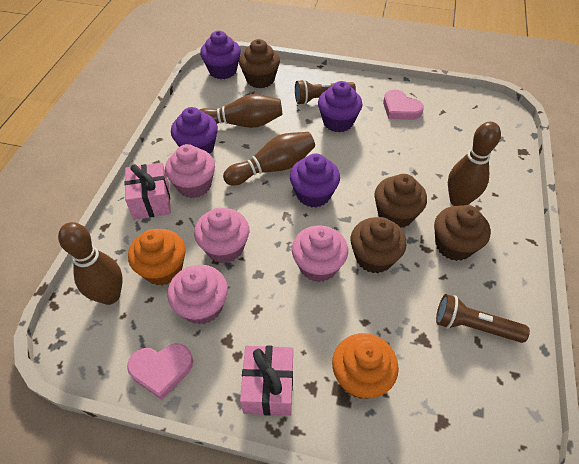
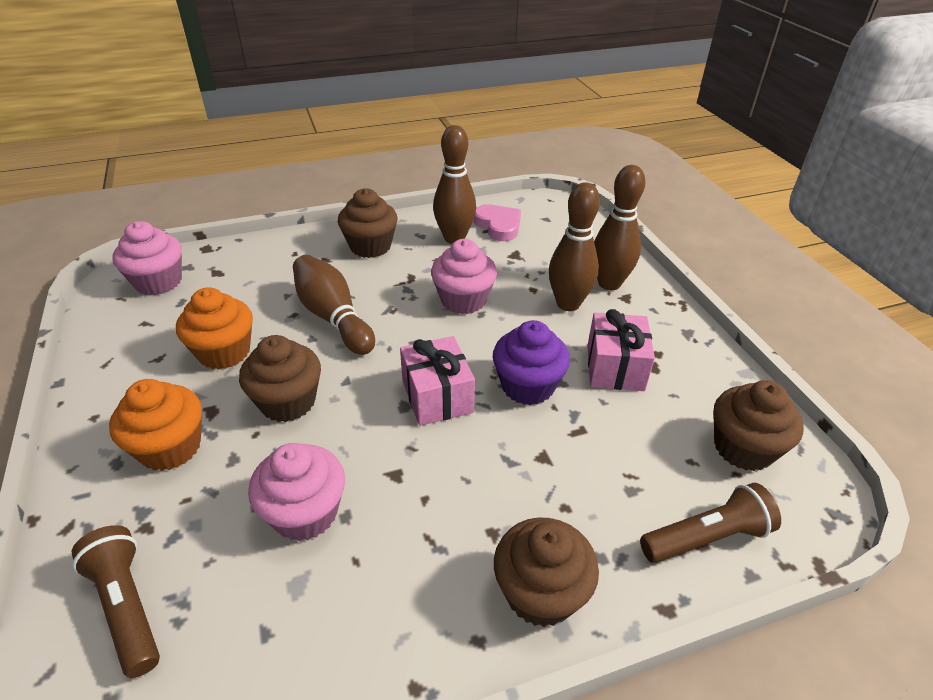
pink cupcake: [165,144,215,198] [168,265,228,324] [194,207,249,263] [292,225,348,282] = 4 -> [112,221,182,295] [248,443,345,541] [431,239,497,314] = 3
pink heart: [127,343,193,400] [383,89,424,120] = 2 -> [474,204,521,241] = 1
purple cupcake: [171,107,218,154] [200,31,241,79] [290,154,340,208] [318,81,363,132] = 4 -> [493,320,570,405] = 1

